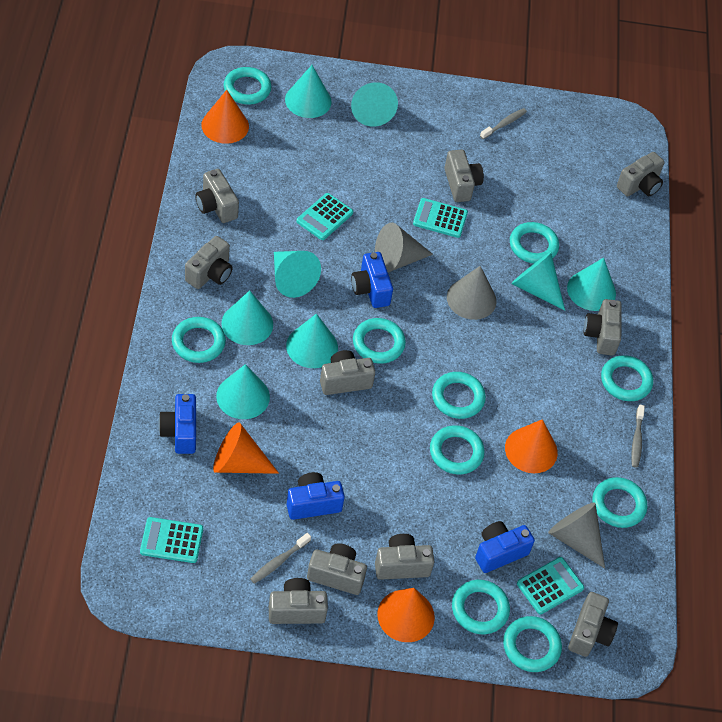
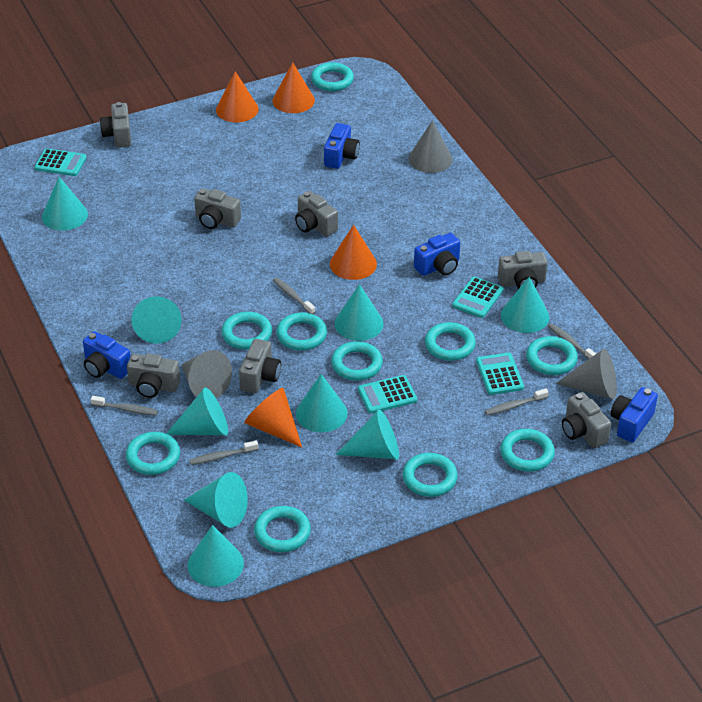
grey camera: [185,236,233,289] [195,169,239,223] [269,578,328,624] [307,543,367,595] [320,350,375,395] [375,534,434,580] [444,150,484,202] [568,592,618,657] [584,299,622,356] [617,152,664,197] = 10 -> [100,102,131,148] [127,353,180,398] [194,188,241,229] [239,339,281,393] [295,191,338,237] [498,251,548,289] [562,392,611,448] = 7
grey toothbrush: [250,533,311,584] [480,108,527,139] [631,405,645,468] = 3 -> [91,396,158,416] [189,440,258,465] [273,277,315,314] [485,388,549,416] [548,323,596,359] = 5
turquoise cone: [216,364,270,419] [221,290,273,345] [274,251,321,298] [285,65,332,118] [286,314,338,368] [351,82,398,127] [511,252,565,311] [567,258,616,311] = 8 -> [42,177,88,231] [131,296,182,344] [166,387,228,435] [184,472,248,528] [188,525,244,587] [296,374,348,432] [335,284,383,341] [336,410,399,459] [501,277,550,333] = 9

